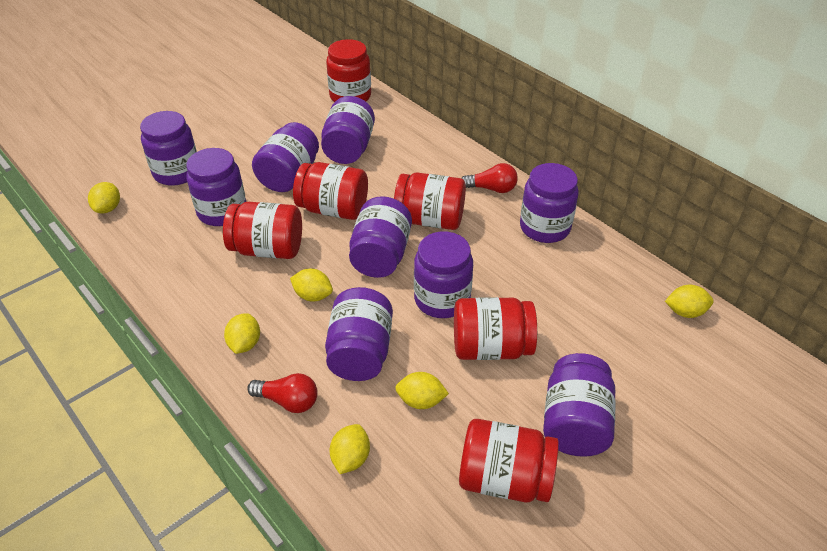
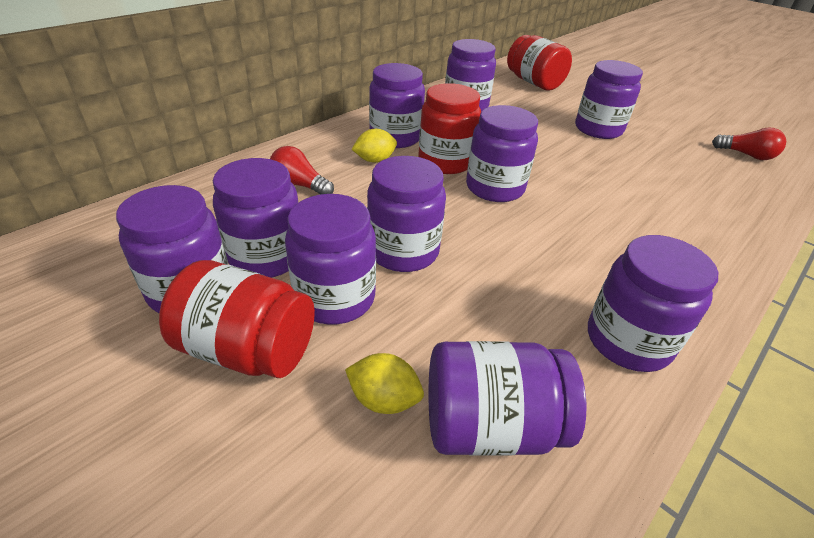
purple jar: [140,111,197,186] [186,148,246,226] [252,122,319,192] [321,96,375,164] [325,287,393,381] [349,196,412,278] [414,232,473,318] [520,163,579,243] [543,353,616,457] = 9 -> [116,185,228,313] [213,158,298,278] [285,194,376,325] [367,156,446,272] [369,63,425,148] [429,341,586,456] [445,39,496,112] [466,105,538,202] [575,60,643,139] [588,235,718,372] = 10
red jar: [223,202,302,259] [293,162,368,220] [326,39,371,102] [394,173,466,230] [454,297,537,360] [459,419,559,502] = 6 -> [159,260,315,378] [418,83,481,174] [507,35,572,91] = 3
yellow lemon: [88,182,120,213] [224,313,260,354] [290,268,333,302] [330,424,370,474] [395,372,449,409] [665,284,714,318] = 6 -> [345,353,424,414] [352,129,397,163] = 2

